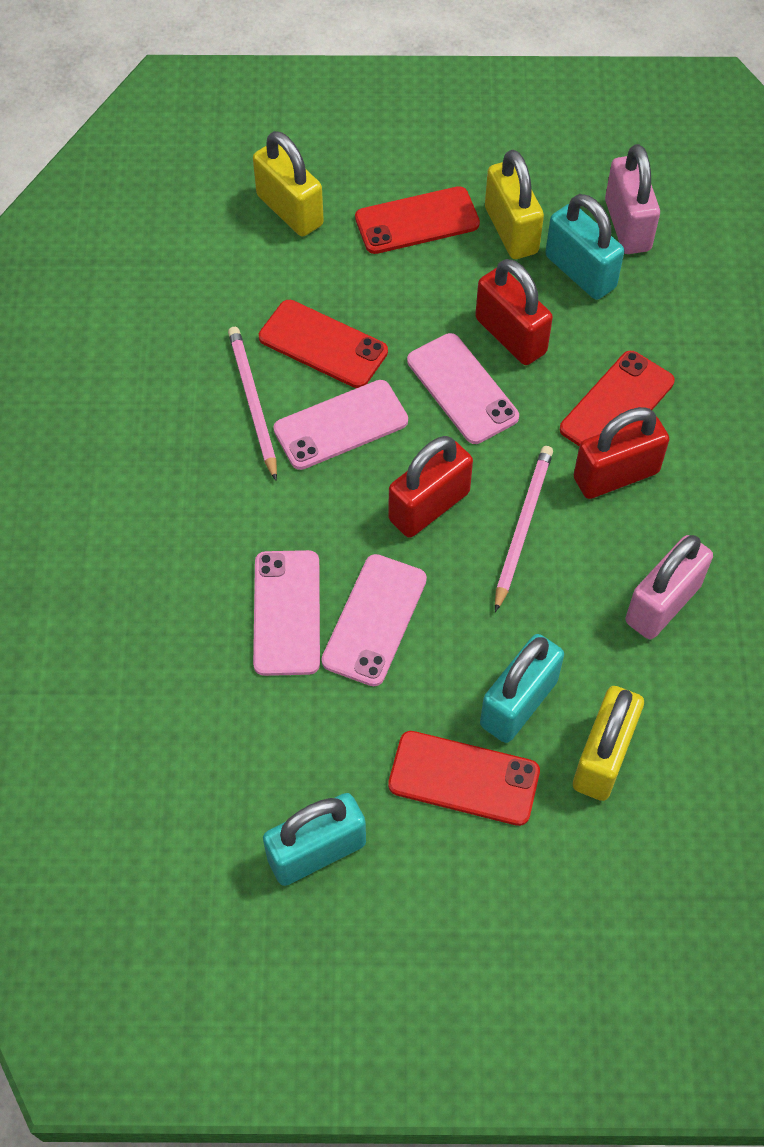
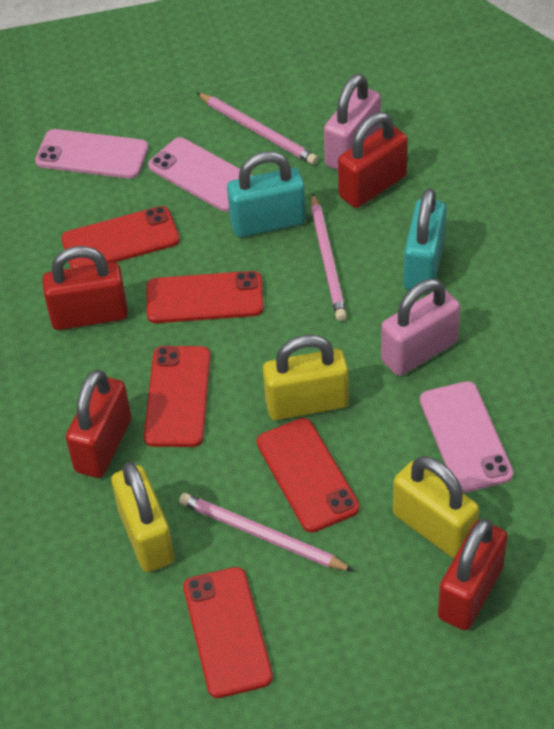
pink pencil: [228,327,277,481] [495,446,553,612] = 2 -> [179,493,354,571] [197,93,318,165] [311,193,347,321] = 3
pink phone: [253,550,320,676] [273,380,408,470] [321,554,427,686] [407,333,519,444] = 4 -> [35,129,148,179] [148,138,252,212] [420,381,513,493] = 3
red padlock: [389,436,473,538] [475,259,553,365] [573,407,669,499] = 3 -> [42,246,128,330] [66,369,131,478] [338,112,408,208] [438,518,508,630] = 4
red phone: [259,300,388,388] [355,186,480,254] [388,731,540,826] [560,351,675,446] = 4 -> [61,206,180,268] [144,346,211,447] [147,271,264,323] [183,567,273,698] [257,418,360,533] = 5
turquoise padlock: [263,793,366,886] [480,634,564,743] [545,194,624,300] = 3 -> [227,151,306,237] [403,188,447,293] = 2

